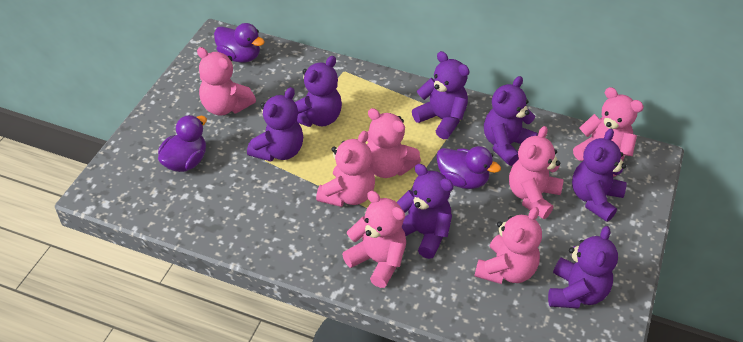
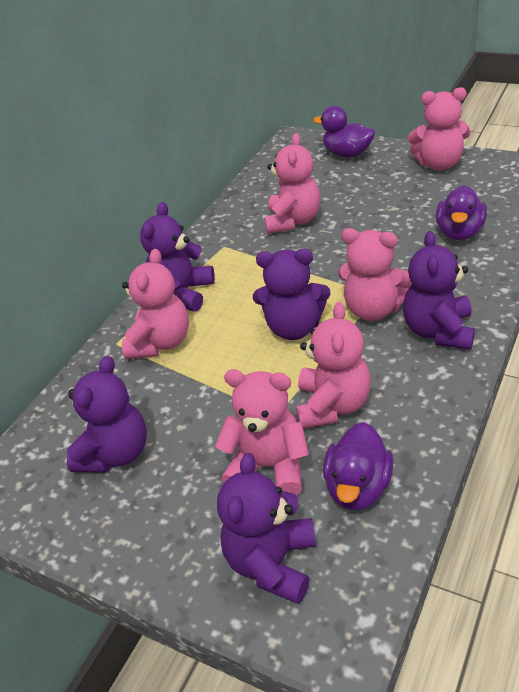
pink teddy bear: [197,47,256,116] [316,131,375,207] [342,191,406,288] [367,108,421,178] [475,207,542,284] [509,126,563,219] [573,87,644,177] = 7 -> [122,249,189,359] [215,369,309,495] [265,133,320,233] [296,302,371,429] [338,228,412,321] [408,87,471,170] = 6
purple teddy bear: [247,87,303,161] [295,56,342,127] [397,164,453,259] [412,51,470,139] [484,76,538,166] [548,226,618,308] [572,129,627,222] = 7 -> [67,356,147,473] [140,202,215,312] [217,453,316,604] [253,249,330,340] [403,231,475,350] = 5

